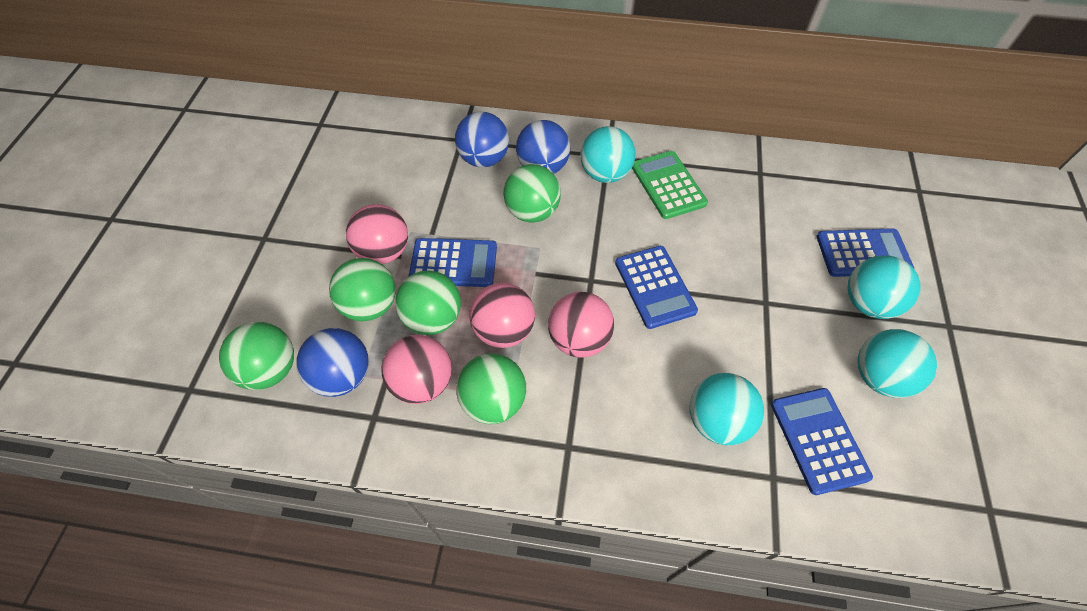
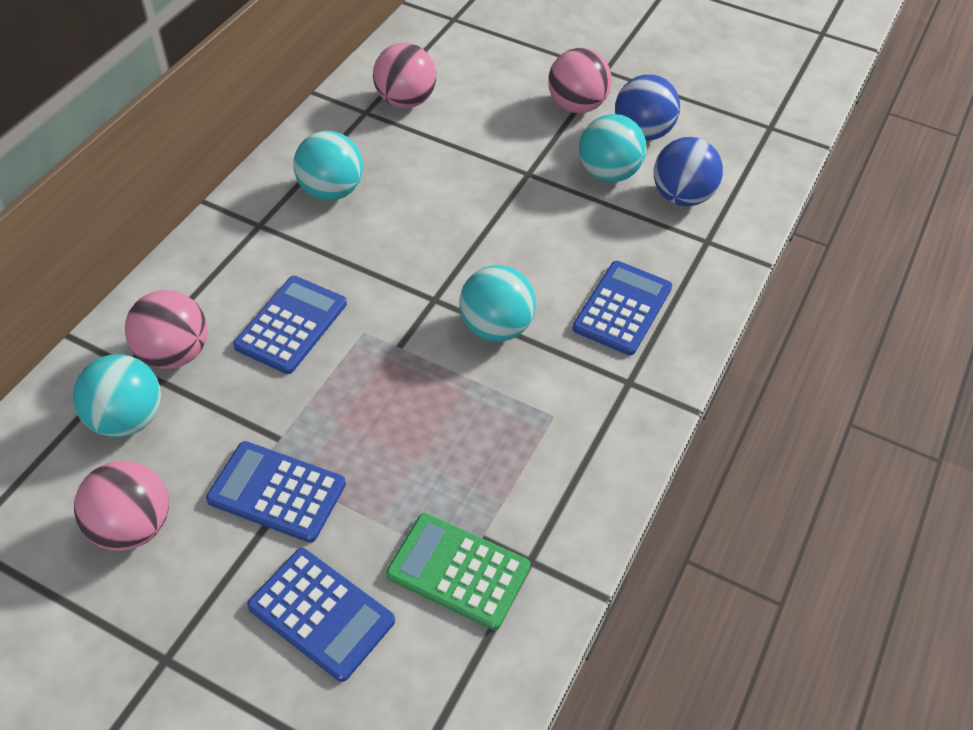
blue ball: [296,328,369,397] [455,112,509,167] [516,120,570,174] = 3 -> [615,75,680,141] [654,137,723,206] = 2
green ball: [219,322,294,390] [329,258,396,322] [395,271,461,335] [456,353,526,424] [503,164,561,223] = 5 -> none = 0

